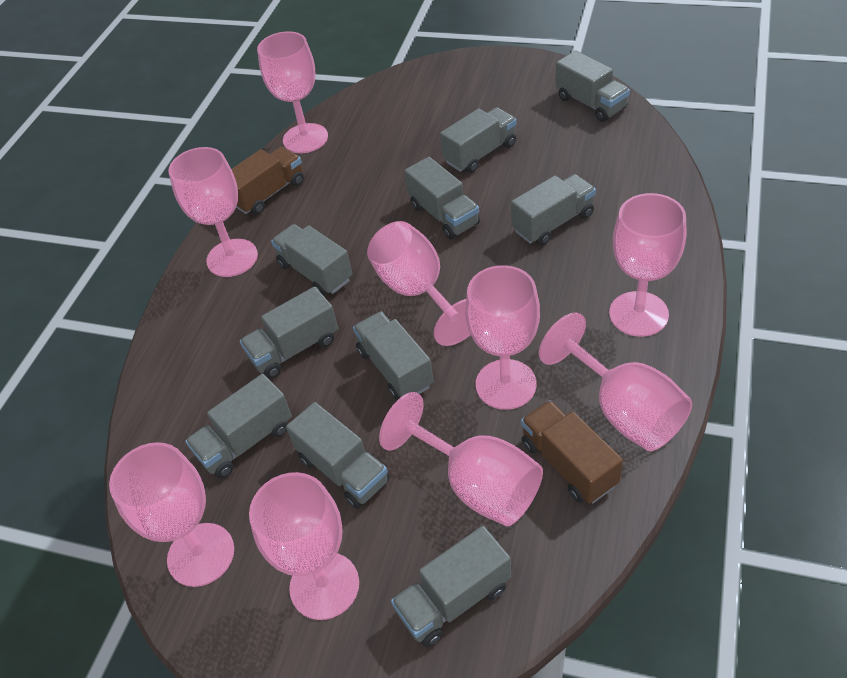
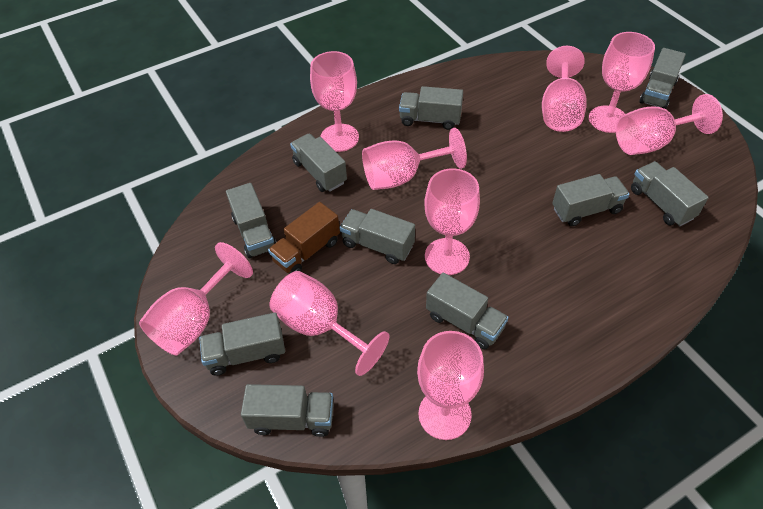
brown truck: [231,147,304,215] [521,400,623,504] = 2 -> [268,202,340,273] = 1

